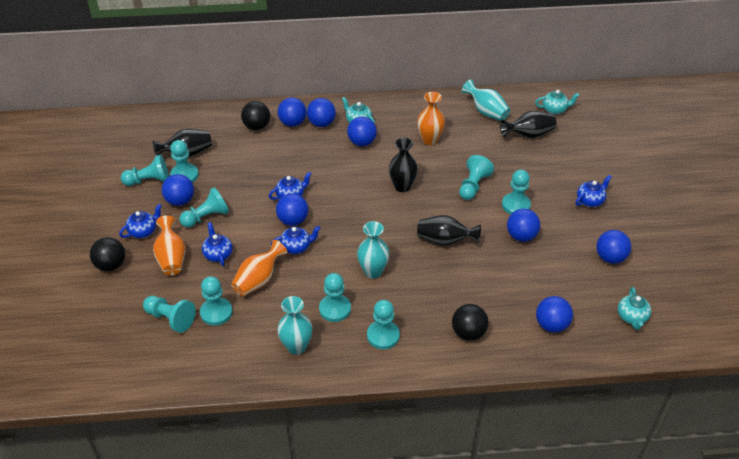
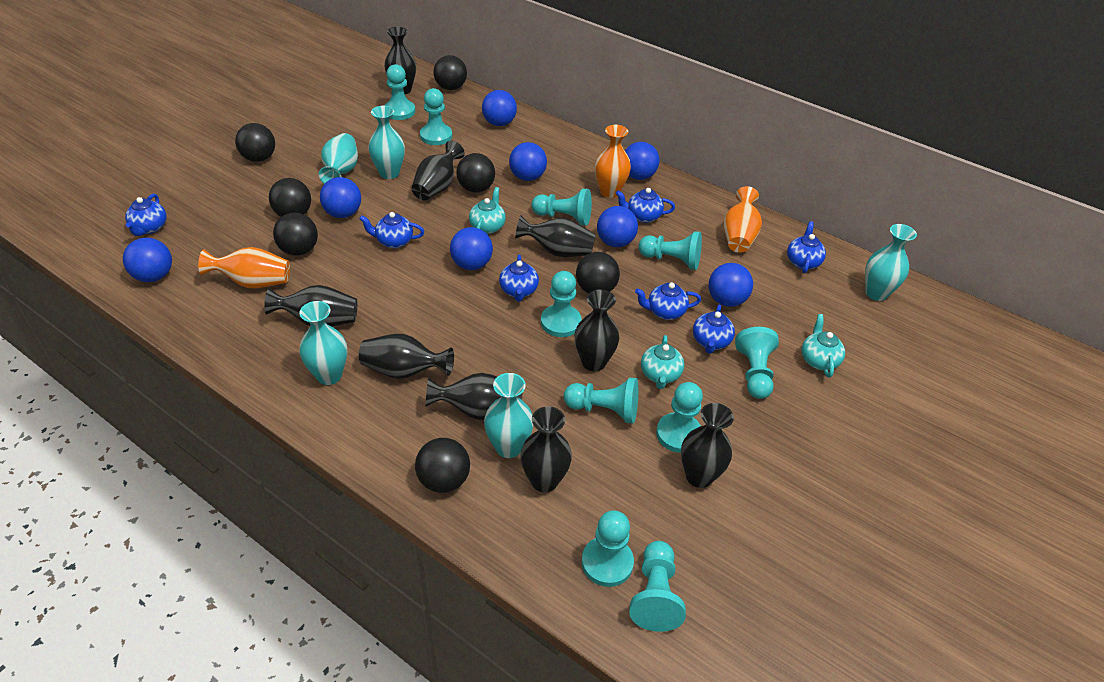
black ball: [90,237,125,271] [241,101,270,130] [452,304,489,341] = 3 -> [235,123,275,162] [269,178,311,217] [273,213,318,256] [415,438,470,493] [433,55,467,90] [456,153,495,193] [576,252,620,293] = 7
black vase: [153,129,212,157] [389,137,418,192] [417,215,481,246] [500,111,556,138] = 4 -> [264,285,357,327] [359,334,454,379] [384,27,416,94] [412,141,465,200] [426,373,522,420] [515,215,596,257] [520,406,572,492] [574,290,620,371] [681,403,734,488] = 9
blue teapot: [119,204,162,238] [202,222,233,266] [269,172,311,200] [271,226,321,254] [575,175,611,207] = 5 -> [125,194,167,236] [359,212,425,248] [499,255,539,301] [616,188,675,223] [635,282,701,320] [693,305,735,354] [787,221,826,273] = 7
turquoise pawn: [121,155,169,186] [143,296,196,333] [170,140,199,183] [180,187,229,228] [200,276,233,326] [319,273,351,322] [367,300,400,349] [459,155,494,200] [502,170,531,214] = 9 -> [384,64,415,120] [420,88,452,145] [531,189,592,225] [541,271,581,337] [564,378,638,424] [582,510,634,587] [629,541,686,632] [638,231,702,270] [656,382,703,453] [735,327,779,399] = 10
turquoise vase: [277,296,312,355] [357,221,389,278] [462,79,510,121] = 3 -> [299,301,347,385] [319,133,358,184] [368,106,405,179] [484,373,533,458] [865,224,917,301] = 5

